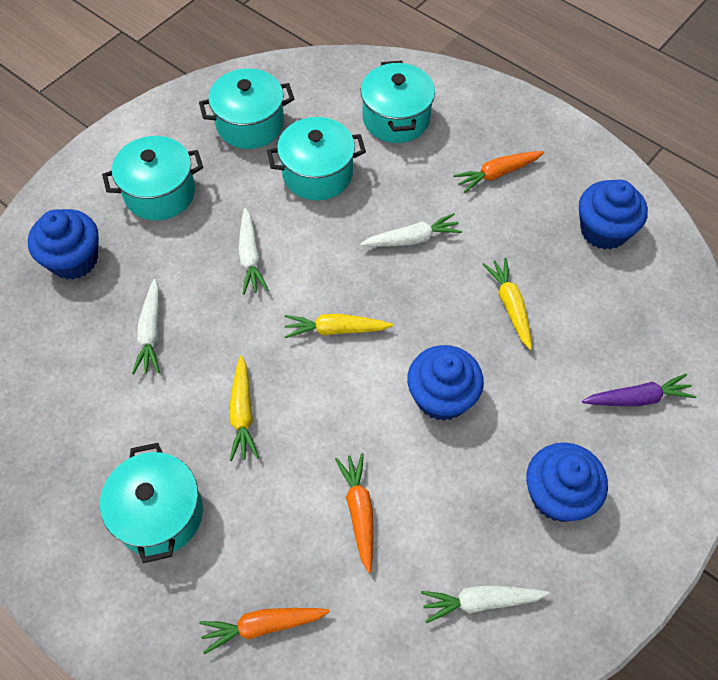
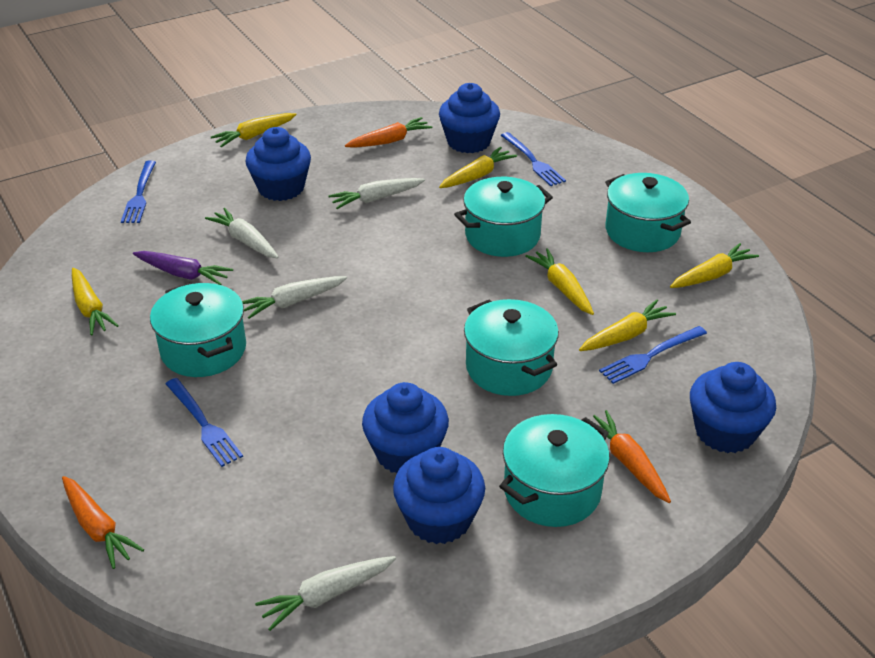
blue cupcake: [28,209,99,279] [407,345,484,421] [526,442,608,522] [579,180,648,249] = 4 -> [245,127,311,201] [362,382,449,473] [393,447,485,544] [439,83,500,153] [690,362,776,453] = 5
blue fork: none = 0 -> [121,160,156,223] [165,378,243,467] [500,132,566,186] [599,326,707,384] = 4
yellow carrot: [229,355,259,461] [285,314,393,338] [483,258,532,350] = 3 -> [72,268,119,336] [211,113,297,147] [439,147,517,188] [525,248,594,315] [579,300,676,351] [670,243,759,288] = 6

